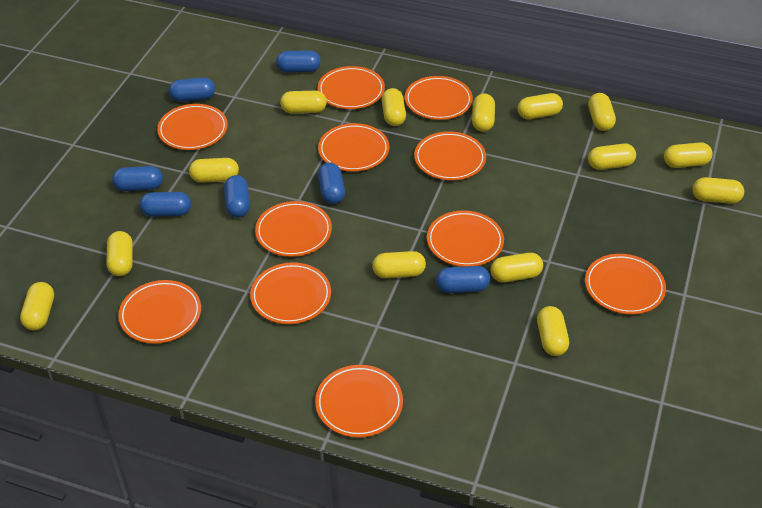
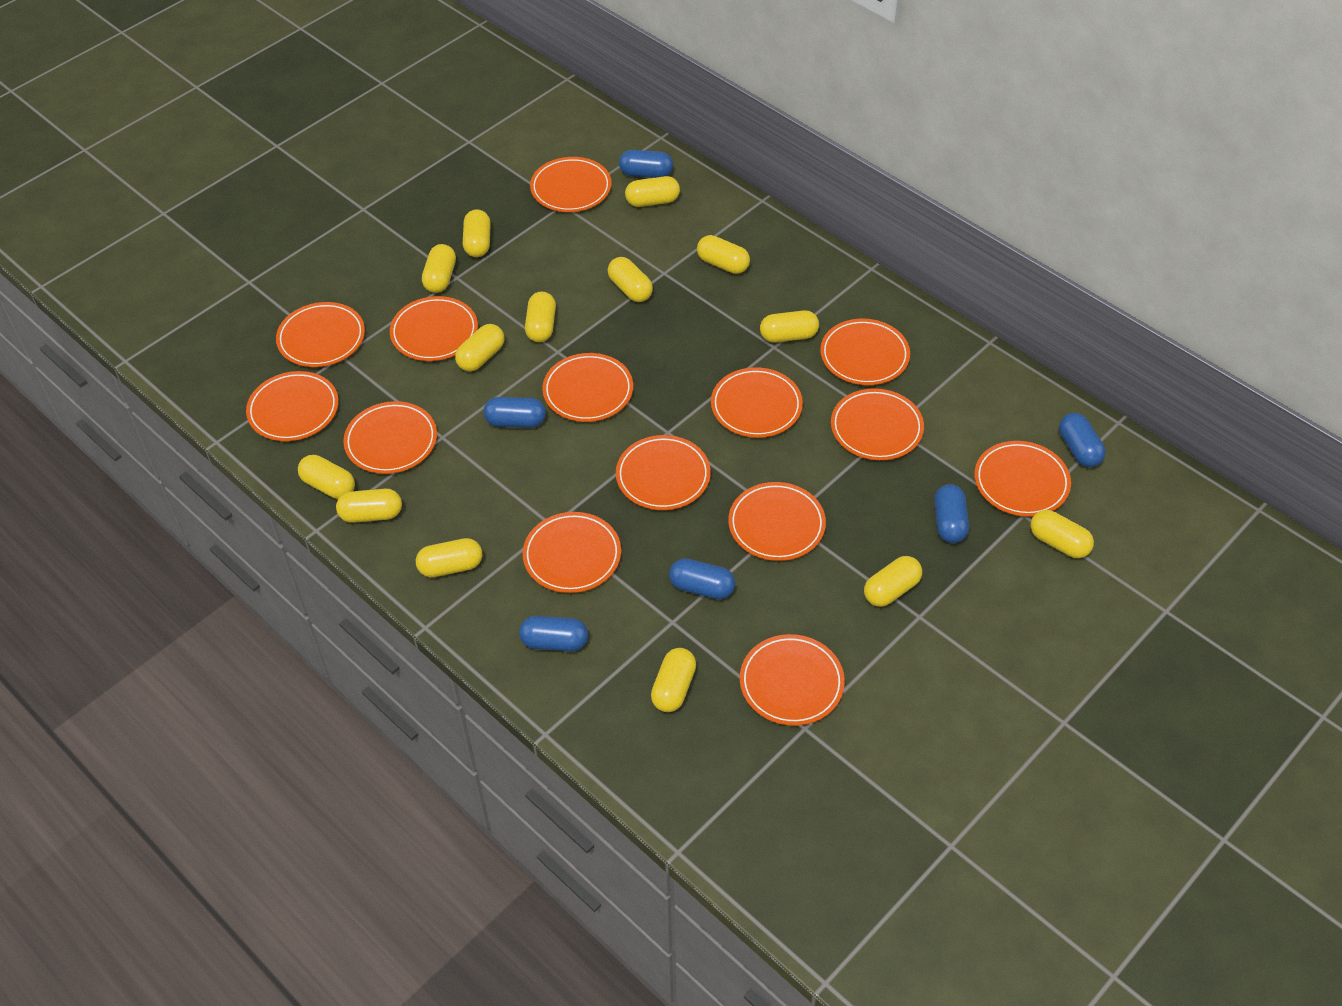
blue capsule: [112,166,163,191] [140,192,191,217] [169,77,215,102] [224,175,250,217] [276,50,321,73] [318,163,345,204] [436,266,490,293] = 7 -> [484,397,546,428] [519,616,588,651] [619,150,673,178] [669,558,735,599] [934,484,969,543] [1059,413,1106,467] = 6
orange plate: [118,280,201,344] [157,104,228,150] [250,262,331,324] [255,201,332,257] [315,365,403,438] [317,66,385,109] [318,123,389,171] [405,76,473,120] [414,132,486,180] [427,210,504,267] [585,254,666,314] = 11 -> [246,371,339,441] [276,302,365,367] [343,401,437,474] [390,296,478,361] [523,512,621,593] [530,157,612,212] [542,353,633,422] [616,435,711,510] [711,367,803,438] [728,482,826,561] [740,634,845,726] [820,319,910,385] [831,388,924,460] [974,441,1071,517] = 14

